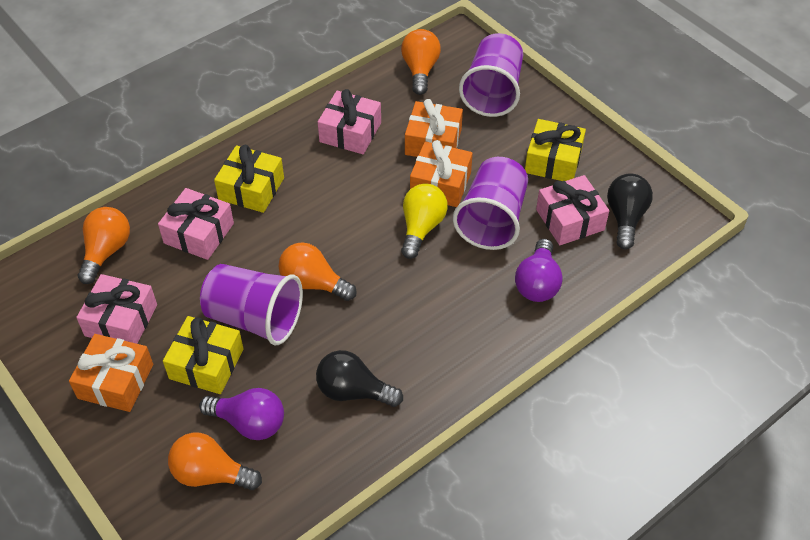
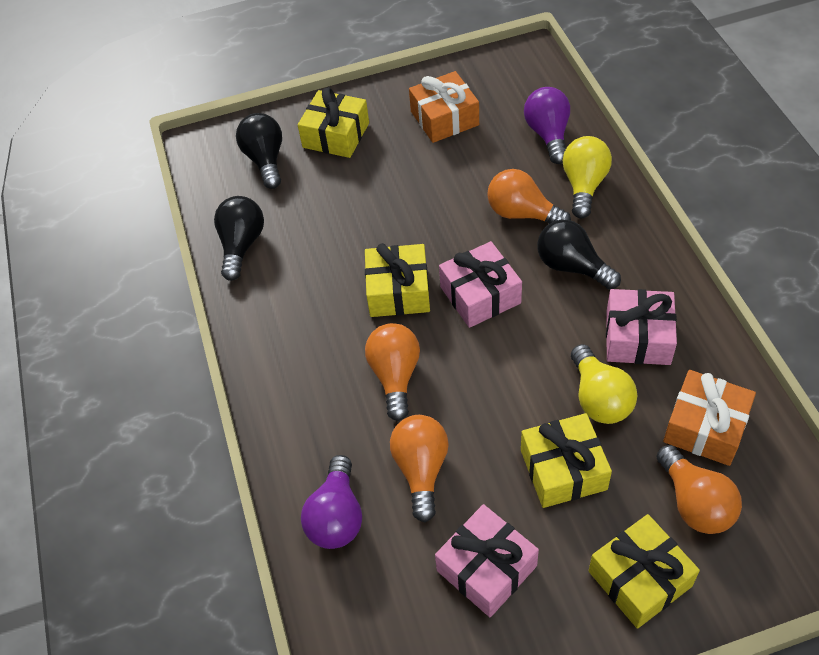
black light bulb: [316,350,403,407] [607,174,653,249] = 2 -> [214,196,264,281] [236,113,282,189] [537,220,621,289] = 3
orange gift: [69,334,153,412] [405,99,463,157] [410,140,473,207] = 3 -> [409,71,479,143] [663,370,756,466] = 2
pink gift: [76,274,157,344] [158,188,234,260] [318,89,381,154] [536,175,609,245] = 4 -> [435,504,539,617] [439,241,522,328] [606,289,677,365] = 3
purple cup: [200,264,303,345] [453,157,528,250] [459,33,523,117] = 3 -> none = 0
yellow gift: [163,316,244,394] [214,145,284,213] [525,119,586,181] = 3 -> [298,87,369,158] [365,243,430,317] [521,413,612,508] [589,514,700,629] = 4
yellow light bulb: [401,183,448,259] = 1 -> [563,136,612,219] [571,344,637,424] = 2

